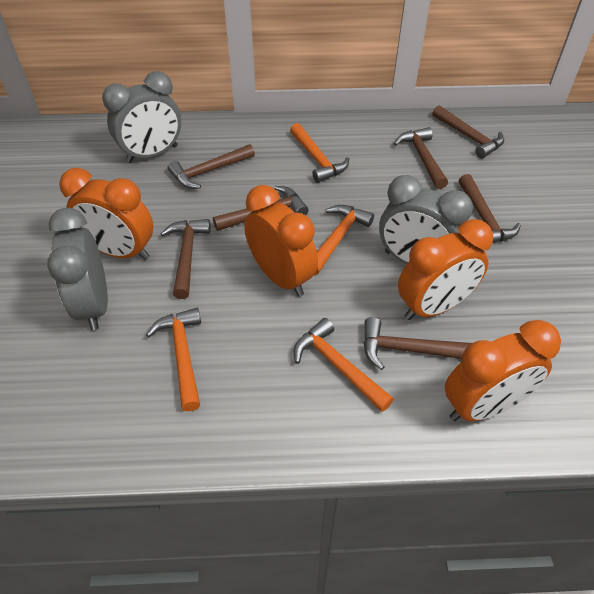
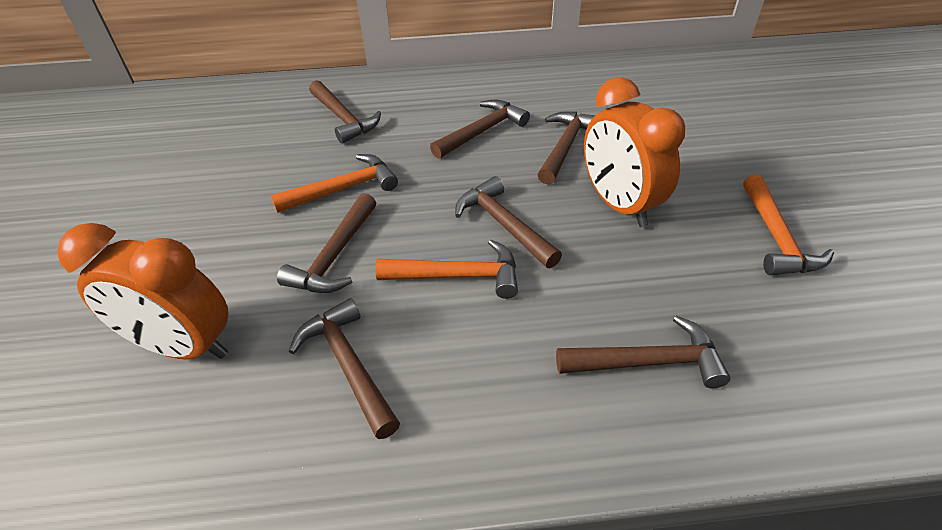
grey clock: [47,208,108,330] [102,71,181,163] [379,175,473,264] = 3 -> none = 0
orange clock: [59,168,153,260] [244,185,318,297] [398,219,493,320] [445,320,561,421] = 4 -> [57,223,229,359] [584,77,685,227] = 2
orange hammer: [146,308,201,411] [290,123,349,183] [294,318,394,412] [314,205,374,275] = 4 -> [271,154,398,213] [375,239,518,299] [743,175,834,275] = 3

